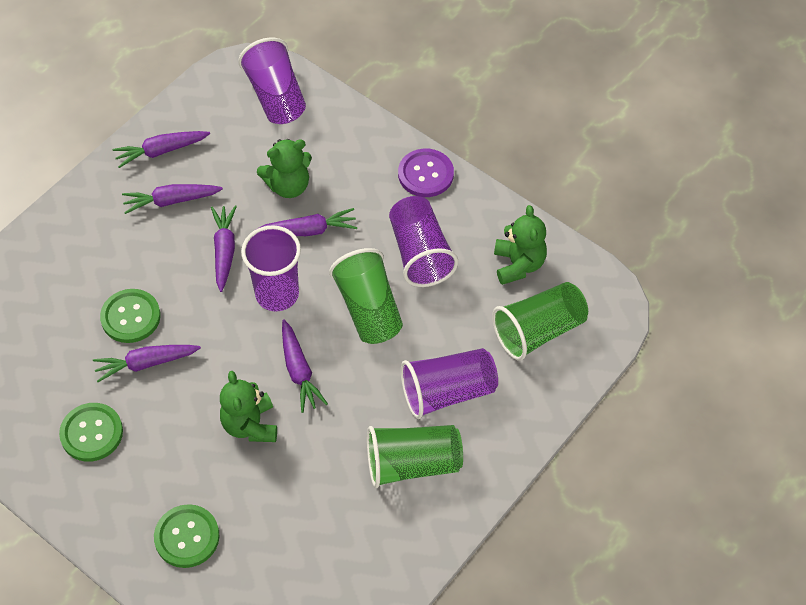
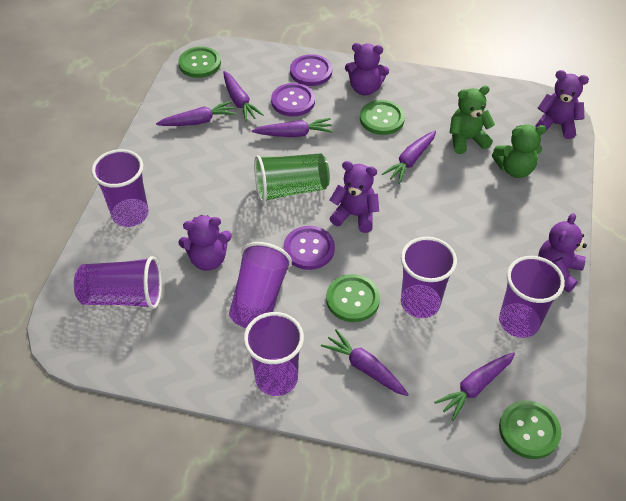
green button: [59,403,123,462] [100,289,161,343] [154,504,219,568] = 3 -> [178,47,221,78] [326,274,380,322] [360,100,405,135] [499,400,561,459] = 4
green cup: [329,248,403,344] [367,425,463,488] [492,282,588,361] = 3 -> [254,153,330,203] = 1
green teddy bear: [220,371,277,442] [257,139,312,198] [494,205,547,285] = 3 -> [450,86,495,154] [492,124,546,178] = 2
purple button: [398,149,454,197] = 1 -> [271,83,315,116] [284,226,335,270] [290,54,332,86] = 3
purple cup: [238,38,306,124] [241,225,301,311] [389,196,458,287] [401,348,498,419] = 4 -> [74,256,162,309] [91,149,149,227] [229,242,292,328] [244,312,304,396] [401,237,457,318] [499,256,565,338] = 6
purple teddy bear: none = 0 -> [178,215,232,271] [329,161,379,233] [345,43,389,95] [535,70,589,139] [538,213,587,293] = 5

